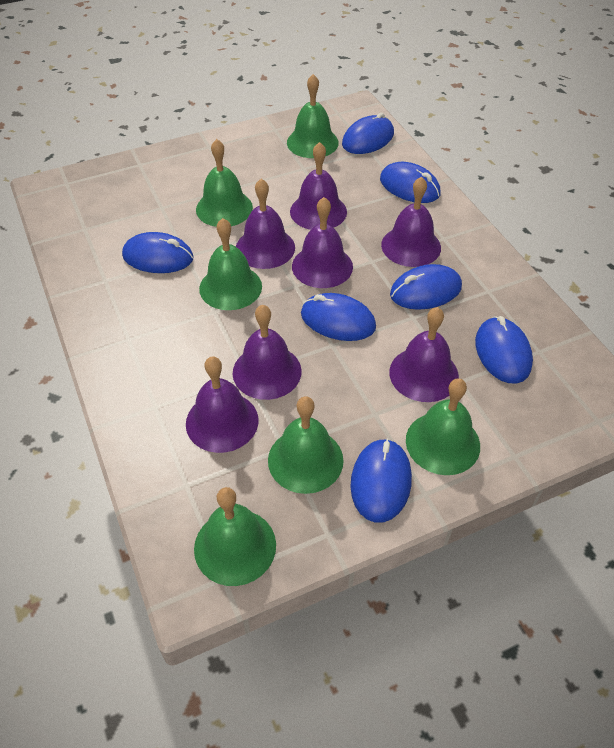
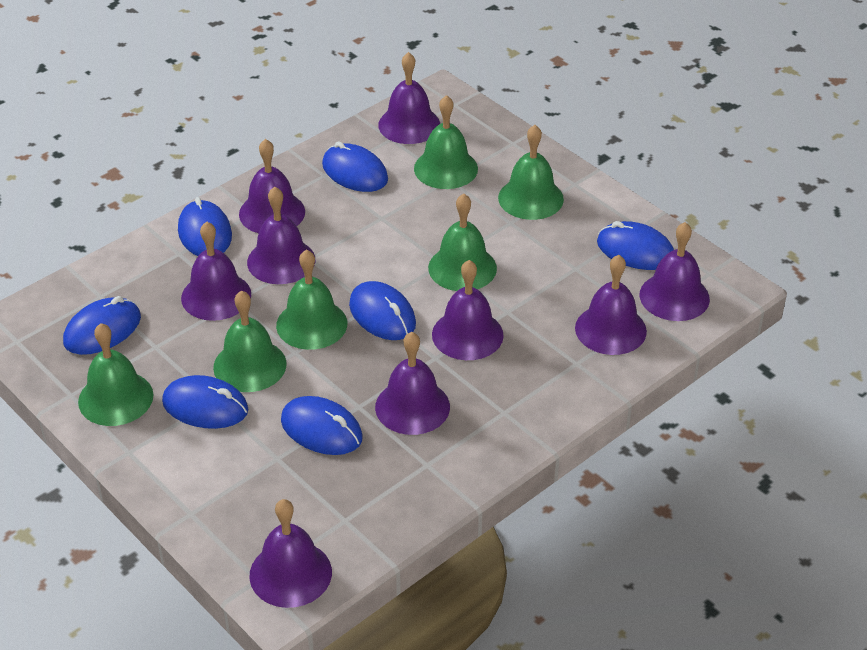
purple bell: [186,356,259,453] [233,305,302,400] [236,179,295,269] [290,142,347,230] [292,197,353,288] [381,177,441,267] [389,307,459,402] = 7 -> [181,222,251,321] [239,139,305,233] [247,187,315,284] [249,499,332,608] [375,332,450,435] [378,52,440,144] [432,260,504,360] [575,255,647,355] [640,222,710,321] = 9

